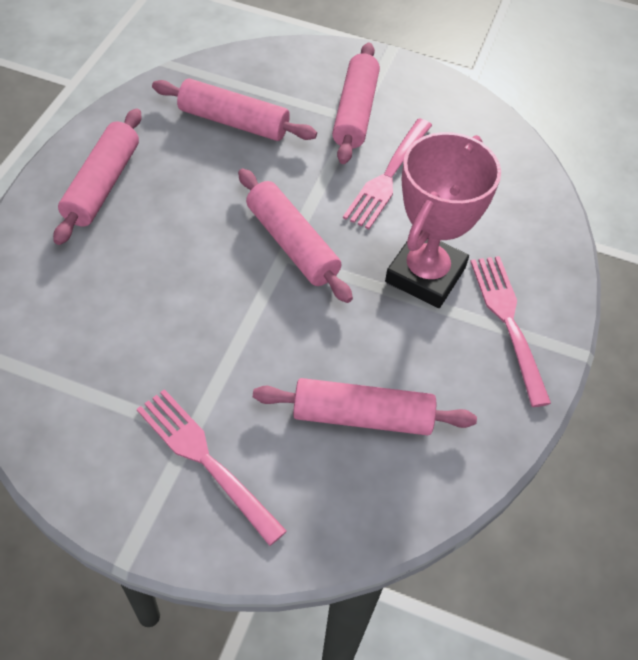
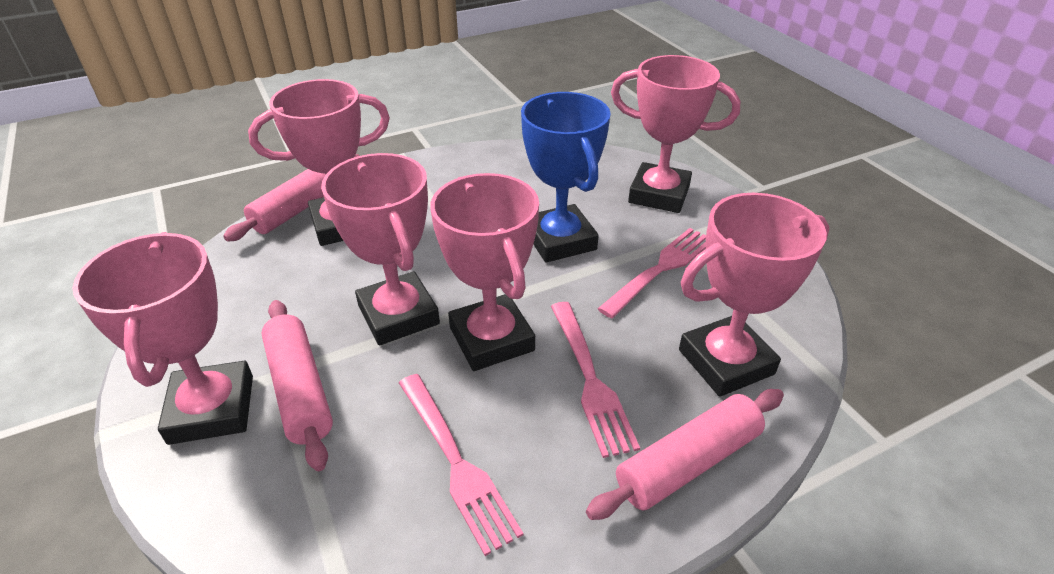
blue trophy: none = 0 -> [521,92,611,263] = 1
pink rolling pin: [53,108,142,245] [152,79,317,141] [238,168,353,303] [253,378,477,435] [332,43,380,164] = 5 -> [223,154,360,242] [261,300,333,471] [586,389,784,520] = 3
pink trophy: [385,132,501,308] = 1 -> [73,232,253,445] [248,79,390,246] [321,153,440,345] [430,173,539,371] [611,55,740,213] [679,193,829,397] = 6

